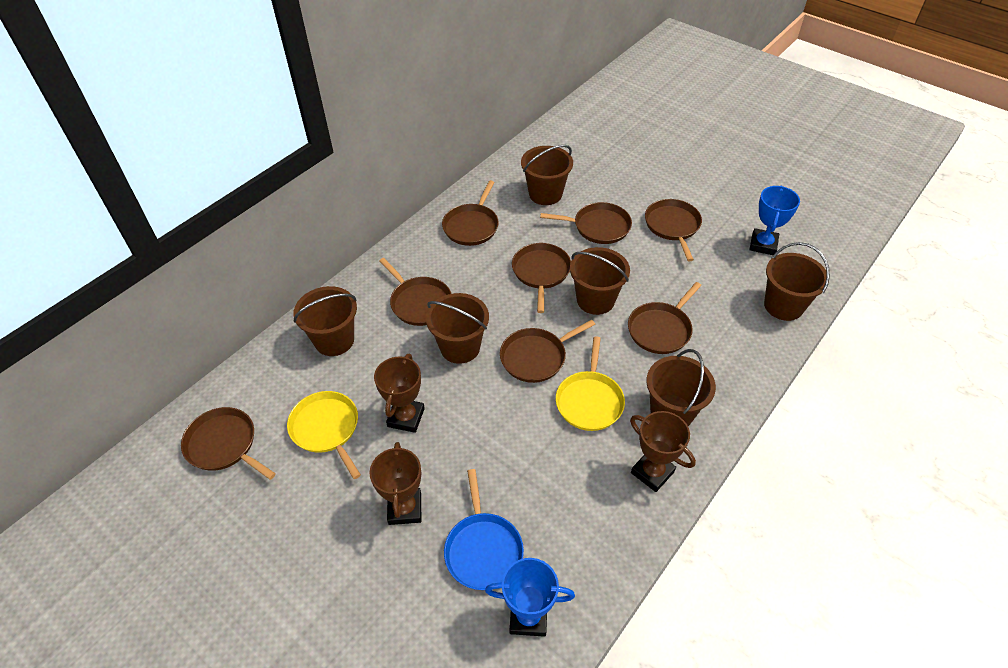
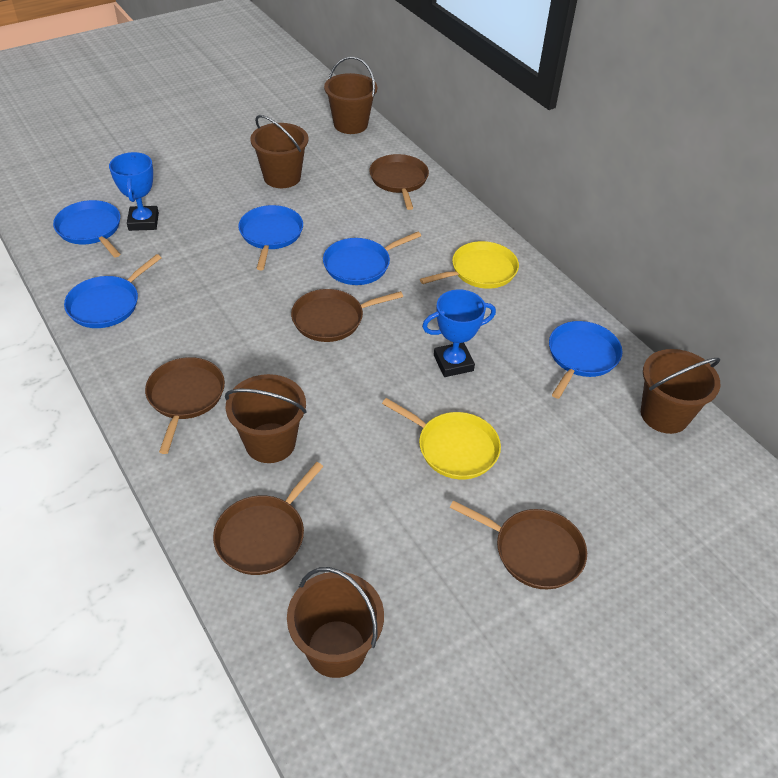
blue pan: [444,469,524,590] = 1 -> [53,200,120,258] [64,254,161,328] [238,205,303,270] [323,232,421,285] [549,321,623,399] = 5
brown bucket: [293,286,357,356] [426,293,489,364] [521,145,573,205] [570,247,630,315] [646,349,716,426] [764,242,830,321] = 6 -> [225,374,307,463] [250,115,309,188] [287,567,384,678] [324,56,377,134] [641,349,720,434] = 5
brown pan: [181,407,276,480] [379,258,451,326] [442,180,499,246] [500,320,595,383] [512,243,571,313] [540,202,632,244] [628,282,702,354] [645,199,702,261] = 8 -> [145,357,225,454] [213,462,323,575] [291,289,403,342] [369,154,429,210] [450,500,587,590] = 5
brown trophy: [369,442,421,525] [374,354,425,433] [630,411,696,492] = 3 -> none = 0

